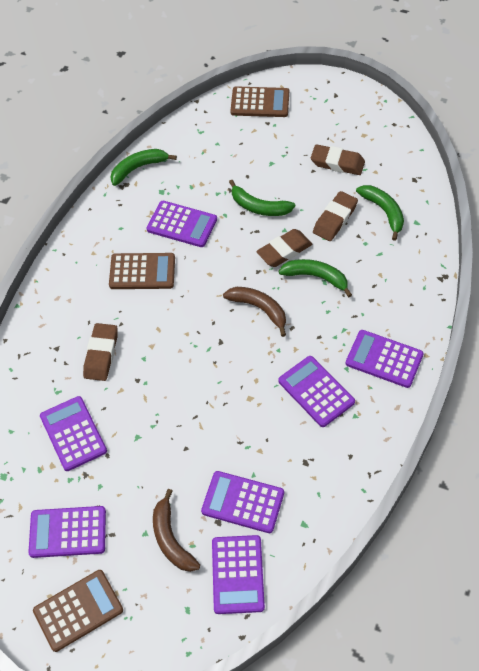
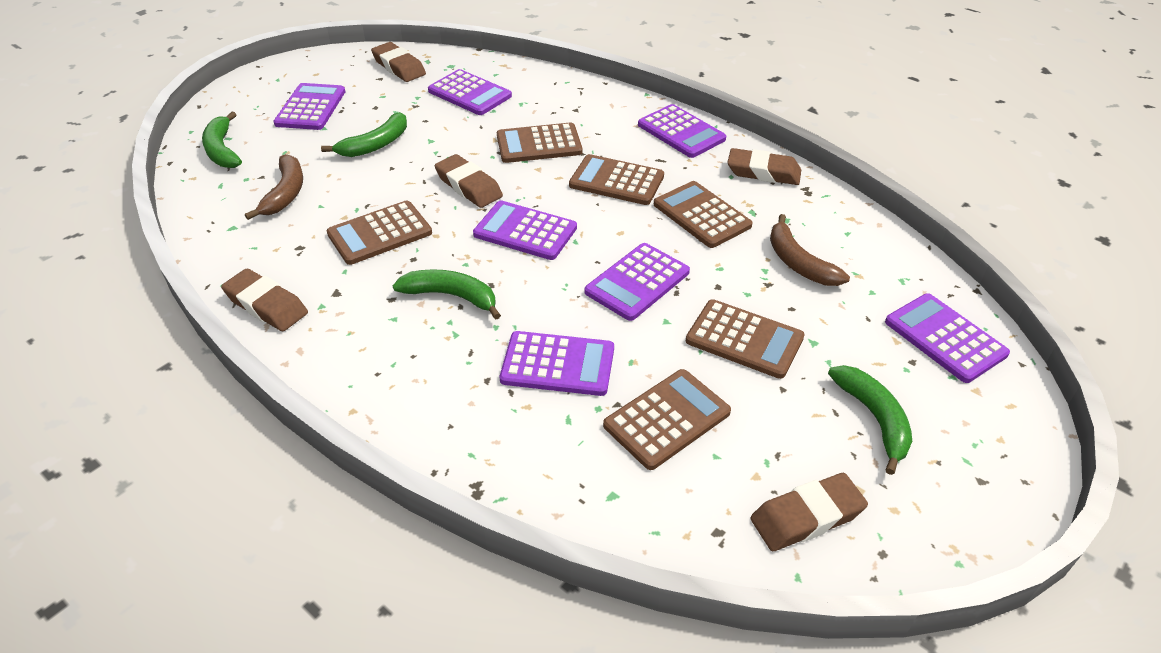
brown calculator: [33,570,123,652] [109,253,175,289] [230,86,289,117] = 3 -> [327,201,432,265] [497,122,582,163] [569,154,664,205] [603,369,731,470] [654,181,753,248] [686,299,805,379] = 6
brown eraser: [83,323,118,381] [256,229,312,267] [311,144,365,175] [313,191,358,241] = 4 -> [221,269,308,331] [371,42,426,82] [435,154,503,208] [727,148,801,185] [751,473,868,551] = 5

